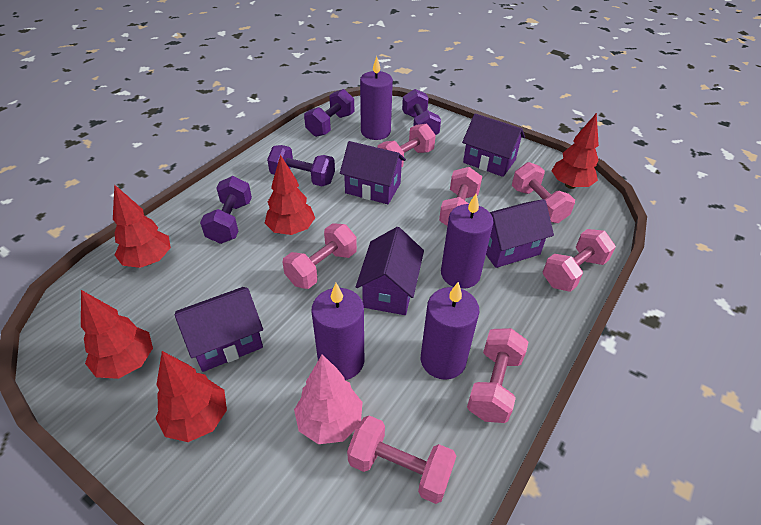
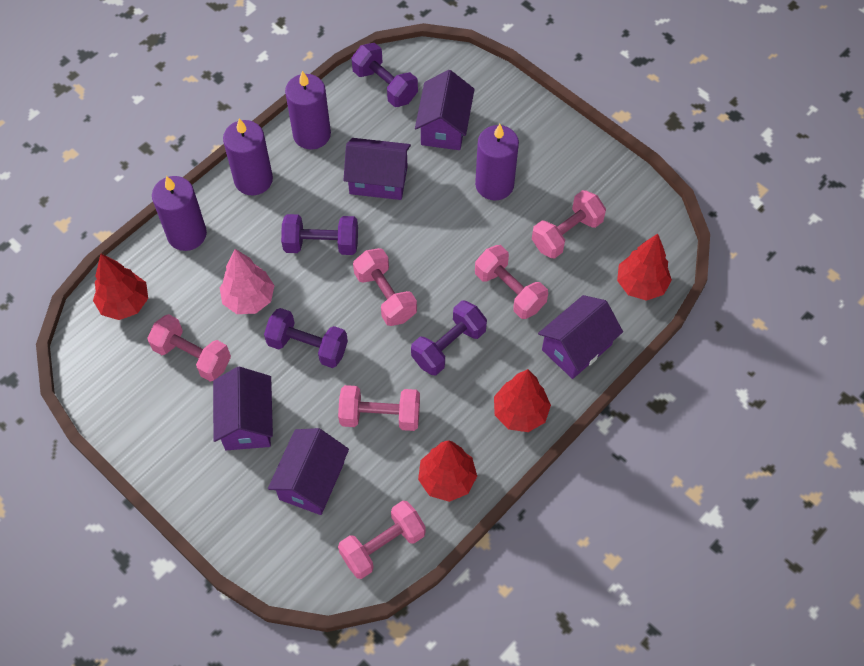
pink dumbbell: [282,223,357,289] [347,416,456,504] [377,124,436,168] [439,167,482,226] [467,328,528,423] [512,162,575,223] [543,229,616,292] = 7 -> [147,314,231,381] [338,385,420,431] [338,500,426,579] [353,248,417,326] [475,245,548,319] [532,190,606,259] = 6
red tree: [81,290,153,379] [113,184,171,268] [156,351,227,442] [265,155,315,235] [552,113,599,189] = 5 -> [93,254,148,320] [418,440,477,502] [494,369,551,432] [617,234,672,301] = 4

